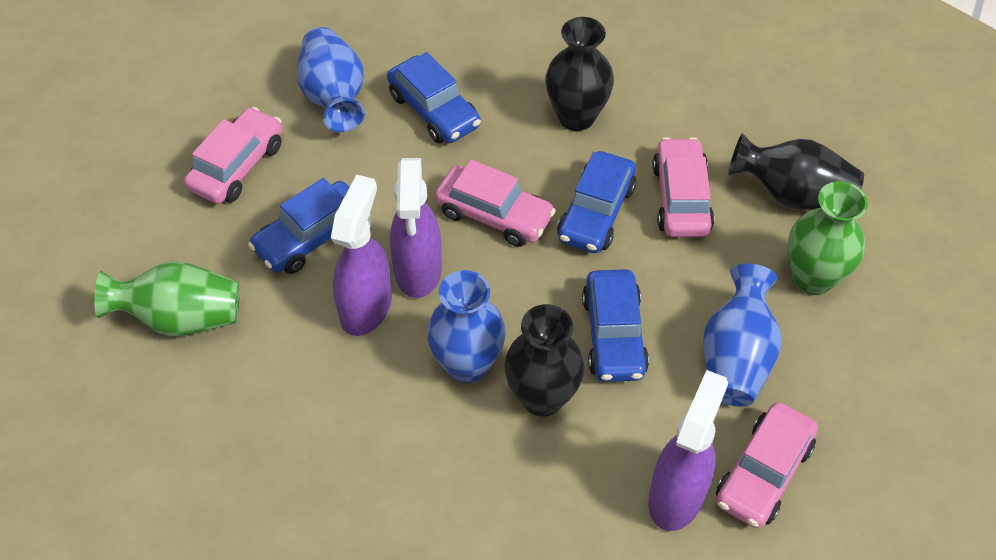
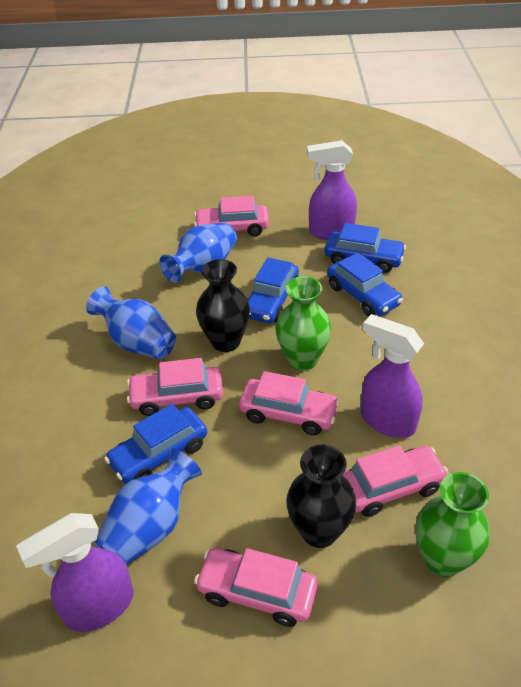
black vase: [504,304,585,417] [545,17,614,131] [728,133,864,210] = 3 -> [196,259,250,352] [286,445,356,548] = 2
pink car: [184,107,282,204] [435,160,556,247] [652,137,714,237] [716,402,818,528] = 4 -> [127,358,223,416] [194,196,269,236] [194,548,318,627] [239,371,340,435] [343,445,449,517] = 5

